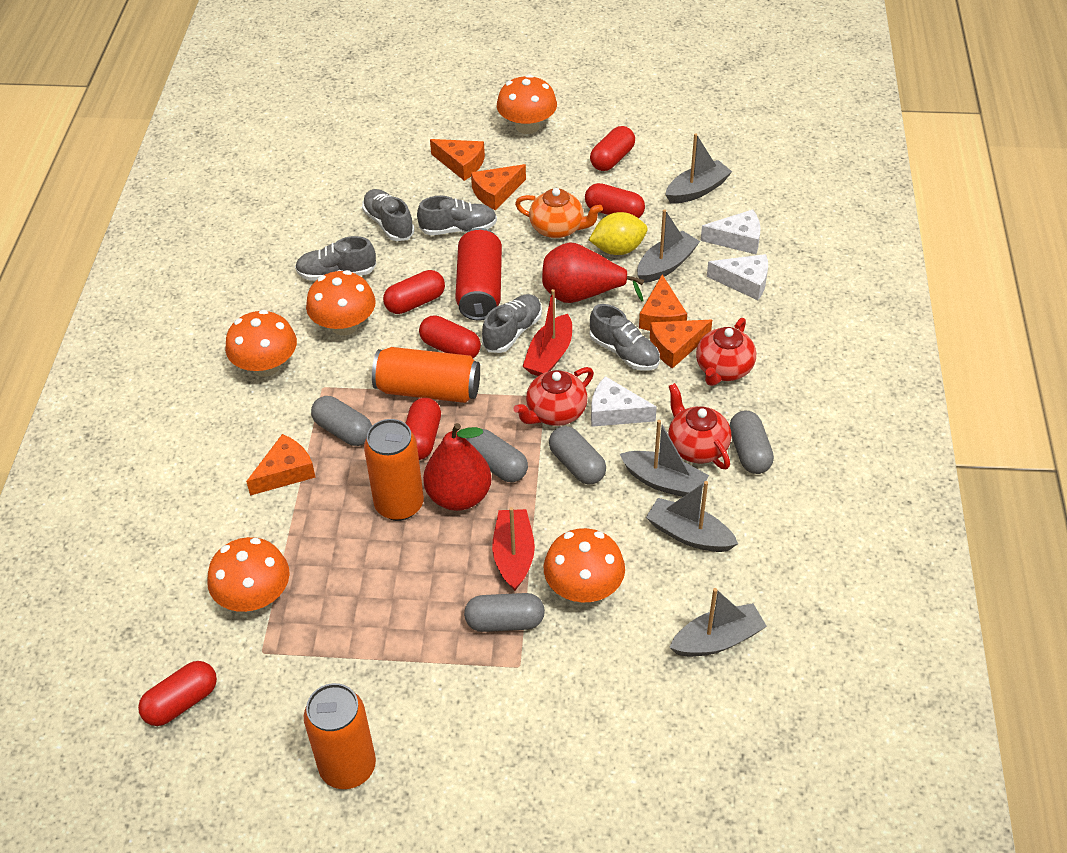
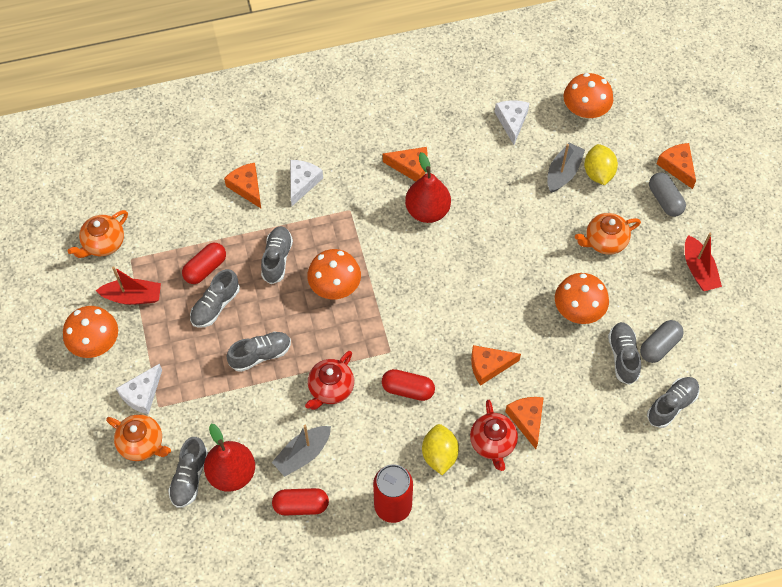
grey boat: [620,420,709,497] [637,209,700,283] [646,481,738,552] [665,133,732,204] [669,588,767,657] = 5 -> [272,425,331,477] [547,143,585,193] = 2
grey capsule: [311,396,372,446] [464,593,545,632] [466,429,528,482] [549,426,606,485] [729,411,774,474] = 5 -> [640,320,684,363] [649,172,686,217] = 2
grey shoe: [295,236,376,281] [362,189,415,241] [417,196,497,235] [482,294,542,353] [590,304,660,371] = 5 -> [168,437,208,508] [190,269,240,328] [227,332,291,372] [261,226,293,284] [608,322,641,385] [647,377,699,428] = 6
orange can: [304,683,376,789] [364,419,424,521] [372,347,480,403] = 3 -> none = 0
orange mushroom: [207,537,290,612] [225,310,297,377] [306,270,376,335] [497,74,557,134] [544,528,625,602] = 5 -> [63,306,118,358] [307,249,361,299] [555,273,609,324] [563,73,613,119] = 4
orange teapot: [515,188,603,238] = 1 -> [68,210,128,258] [106,414,171,461] [575,213,641,255] = 3
red capsule: [138,661,217,726] [383,270,445,314] [405,398,441,460] [419,315,481,358] [585,183,645,218] [590,126,635,171] = 6 -> [182,243,226,284] [272,488,329,516] [382,369,435,401] = 3
red teapot: [514,367,594,426] [668,383,731,469] [696,318,756,386] = 3 -> [305,351,354,410] [470,400,518,471] = 2
yellow lemon: [589,212,648,255] = 1 -> [422,424,459,475] [584,144,618,185] = 2

